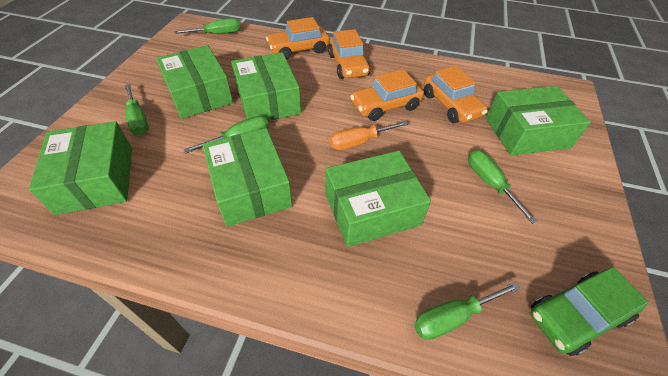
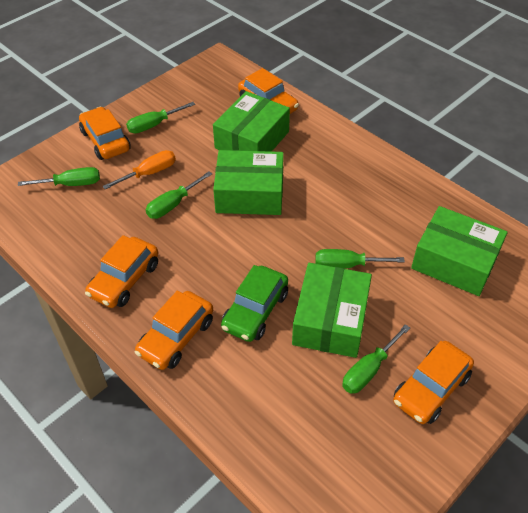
green box: [29,121,132,215] [156,45,233,119] [202,128,292,227] [231,52,301,121] [325,151,431,247] [486,86,591,156] = 6 -> [213,91,290,152] [213,150,284,215] [292,263,372,358] [411,206,508,296] = 4
orange car: [266,17,330,60] [328,29,370,79] [350,69,424,121] [424,66,488,123] = 4 -> [79,107,131,160] [85,235,158,308] [135,291,213,370] [238,68,299,114] [393,341,474,424] = 5

